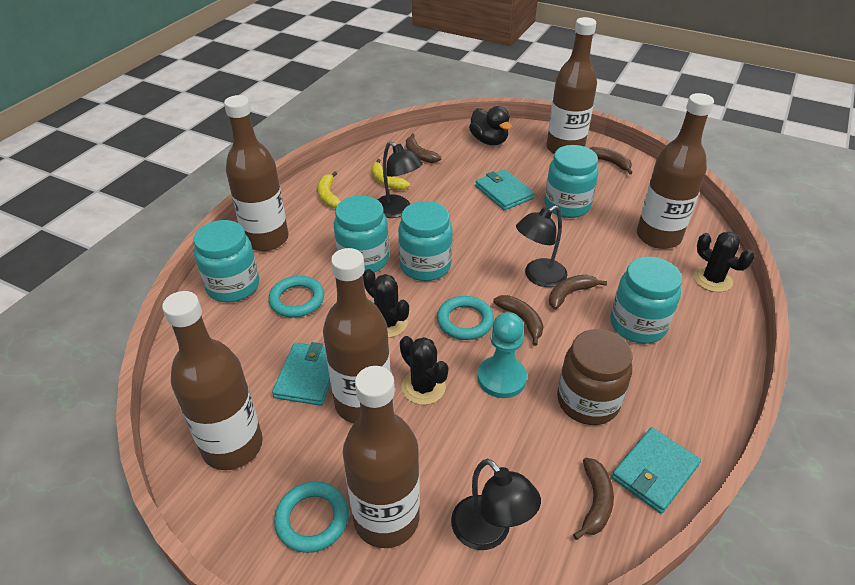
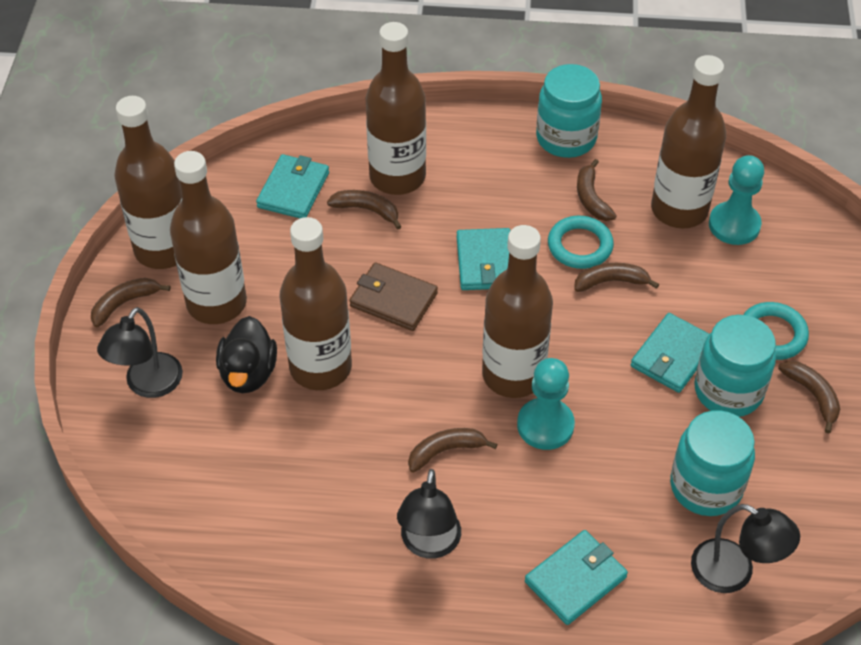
black cactus: [363,269,409,338] [400,336,448,405] [693,231,754,292] = 3 -> none = 0
brown banana: [406,133,441,163] [493,295,544,346] [549,275,607,310] [573,458,614,540] [589,147,633,174] = 5 -> [91,278,170,328] [327,190,401,230] [408,428,498,473] [575,263,659,292] [577,159,617,221] [778,361,840,433] = 6
brown jar: [557,329,633,425] = 1 -> none = 0
brown wallet: none = 0 -> [349,262,438,331] = 1
turquoise jar: [194,220,259,303] [334,196,389,273] [398,201,453,281] [544,145,598,218] [610,257,682,344] = 5 -> [536,64,602,158] [670,410,755,516] [694,315,776,417] = 3
turquoise pawn: [477,312,527,398] = 1 -> [517,358,575,450] [709,155,764,245] = 2
turquoise ring: [268,276,324,318] [274,481,349,553] [437,296,494,340] = 3 -> [548,216,614,269] [743,302,809,360] = 2
turquoise wallet: [272,342,331,406] [475,169,535,210] [611,427,701,514] = 3 -> [256,154,329,218] [457,228,510,290] [525,530,628,625] [631,313,709,393] = 4
yellow banana: [318,171,341,208] [371,159,410,190] = 2 -> none = 0

